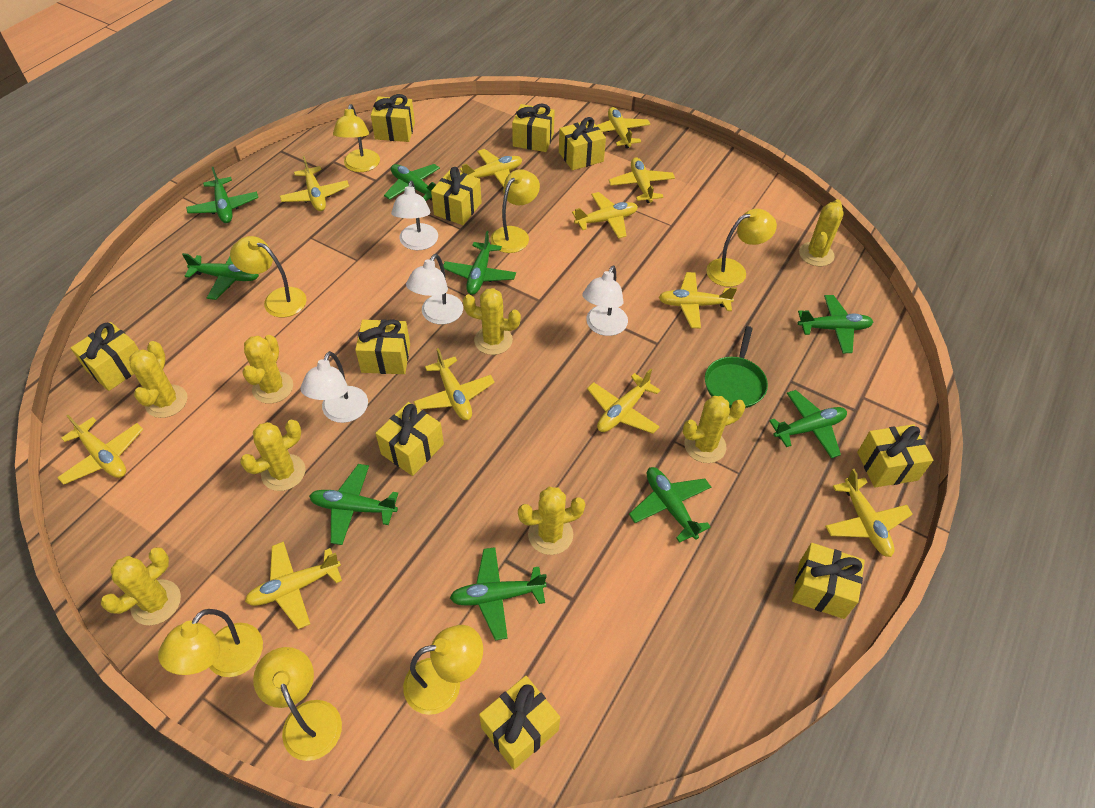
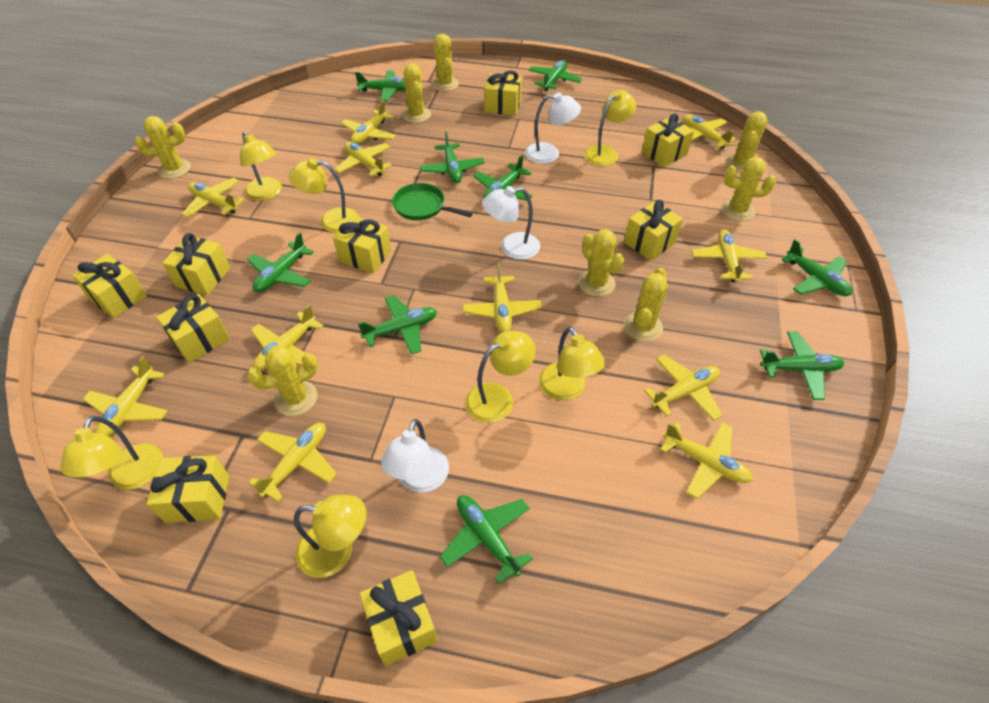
white lamp: [300,351,368,423] [391,181,438,250] [406,254,463,324] [582,265,628,336] = 4 -> [381,419,449,493] [482,186,540,260] [525,92,581,164] = 3
yellow gift: [71,322,139,391] [355,319,410,374] [371,94,415,142] [376,402,444,476] [431,167,482,225] [479,676,560,770] [512,104,555,152] [559,117,606,170] [792,543,865,619] [857,424,933,487] = 10 -> [72,254,147,318] [147,455,229,523] [156,294,230,363] [162,233,231,296] [333,216,391,273] [360,570,438,666] [484,71,522,116] [624,200,683,260] [642,113,694,167] = 9

